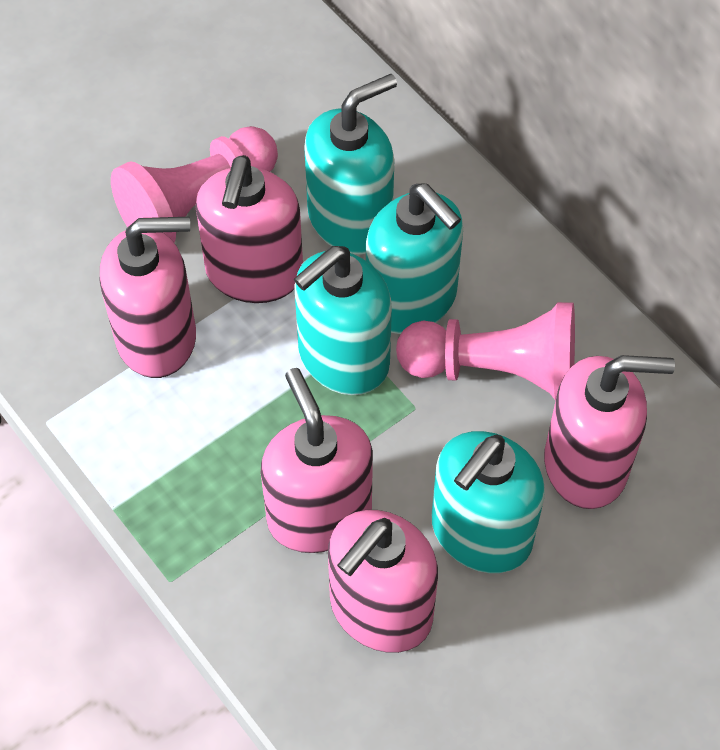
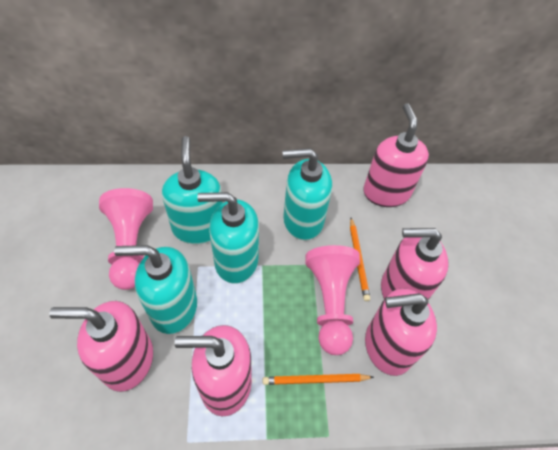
orange pencil: none = 0 -> [262,374,374,385] [350,218,370,301] = 2

